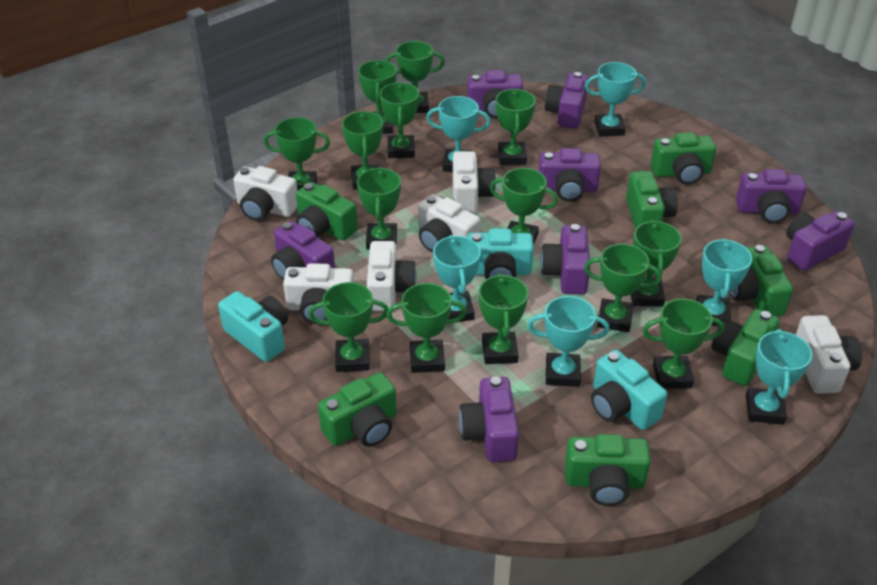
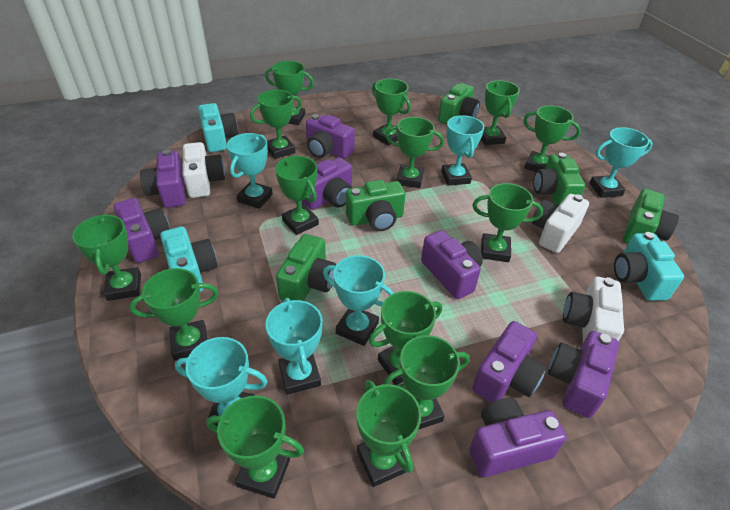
green camera: [296,182,358,241] [318,372,397,447] [565,434,651,506] [626,171,678,229] [651,132,716,185] [711,309,780,386] [729,245,793,316] = 7 -> [276,234,336,301] [346,180,406,231] [438,83,480,125] [533,152,585,206] [623,189,679,244] = 5
white camera: [233,166,298,221] [283,263,354,324] [367,241,416,311] [418,194,480,252] [453,151,496,213] [795,315,862,394] = 6 -> [183,142,225,198] [532,194,589,253] [563,277,624,342] = 3

